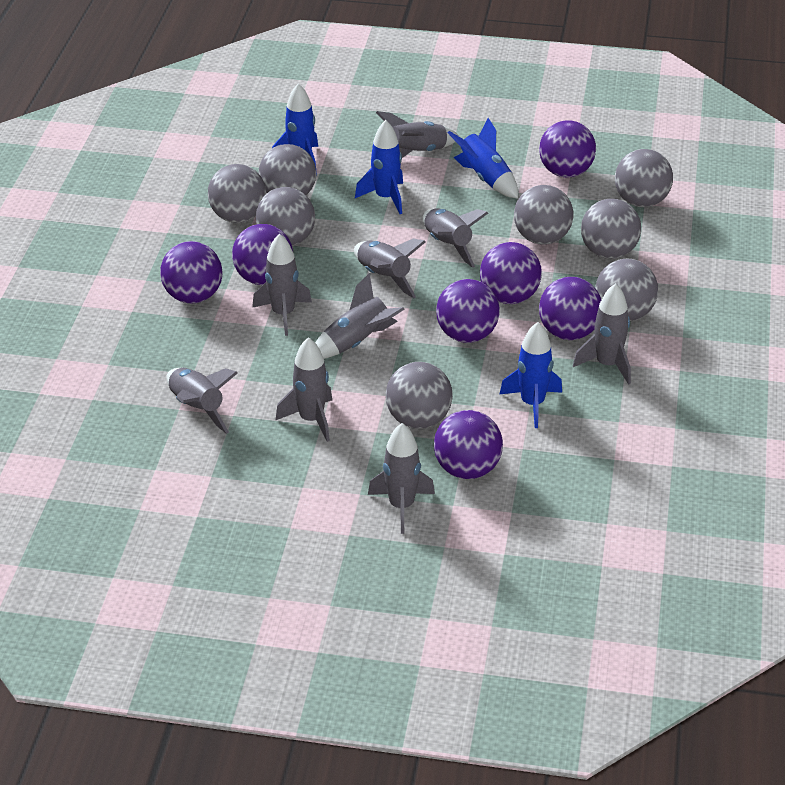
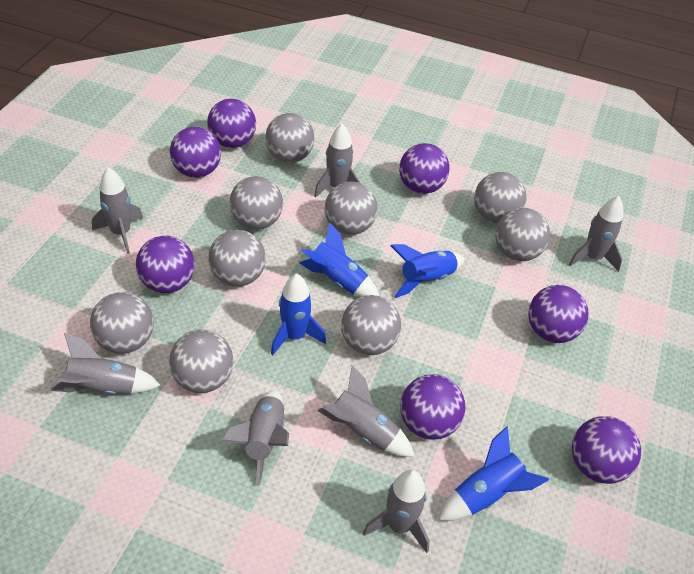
grey ball: [208,164,266,223] [256,187,315,246] [259,144,316,195] [385,362,453,429] [514,185,573,245] [581,199,641,259] [595,259,658,321] [615,149,673,207] = 8 -> [90,292,154,354] [169,329,234,393] [209,230,266,287] [229,176,283,230] [265,113,315,163] [325,182,377,235] [341,295,401,355] [474,172,526,224] [495,208,550,261] = 9
grey rocket: [166,368,238,434] [252,234,312,336] [275,337,332,442] [315,273,405,359] [354,239,426,298] [368,423,435,534] [376,111,460,158] [423,208,488,268] [573,283,631,385] = 9 -> [51,333,161,395] [92,167,143,253] [221,390,289,486] [314,124,361,198] [318,366,415,457] [363,470,430,553] [569,196,623,272] = 7

